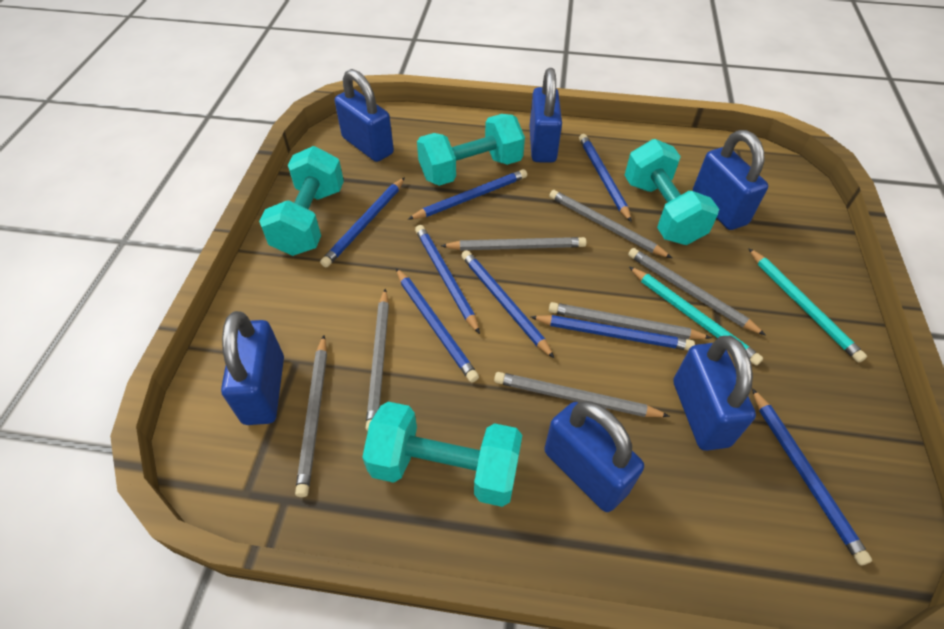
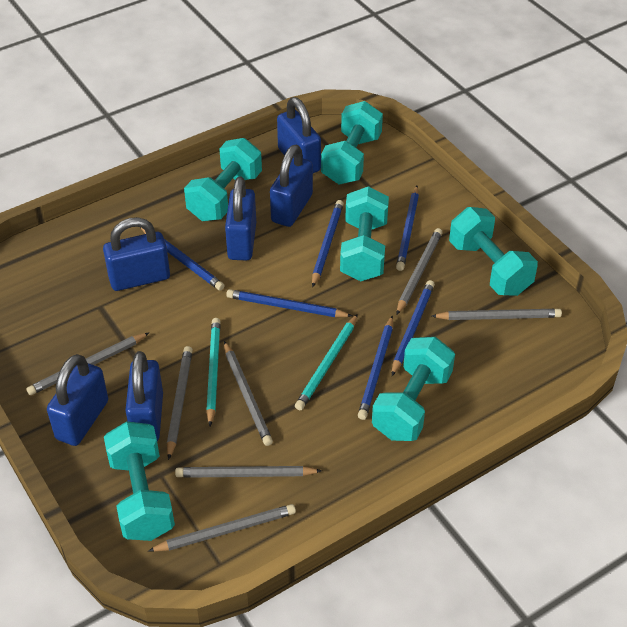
blue pencil: [320,177,405,267] [396,268,479,383] [408,169,527,219] [415,225,480,334] [461,250,555,359] [531,315,695,350] [579,134,632,222] [752,388,872,565] = 8 -> [140,227,225,291] [226,289,352,317] [312,200,344,288] [358,316,393,420] [392,280,435,376] [396,186,419,271] = 6
turquoise dumbbell: [259,146,344,256] [362,402,522,507] [417,114,525,186] [624,139,719,245] = 4 -> [104,421,175,541] [184,138,262,221] [321,101,383,184] [340,186,389,281] [372,337,455,441] [449,207,538,296] = 6

